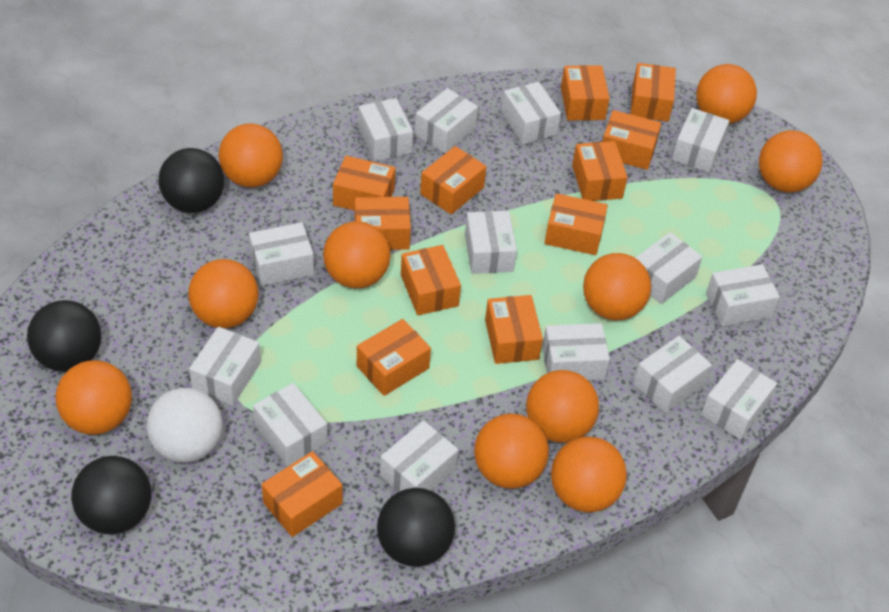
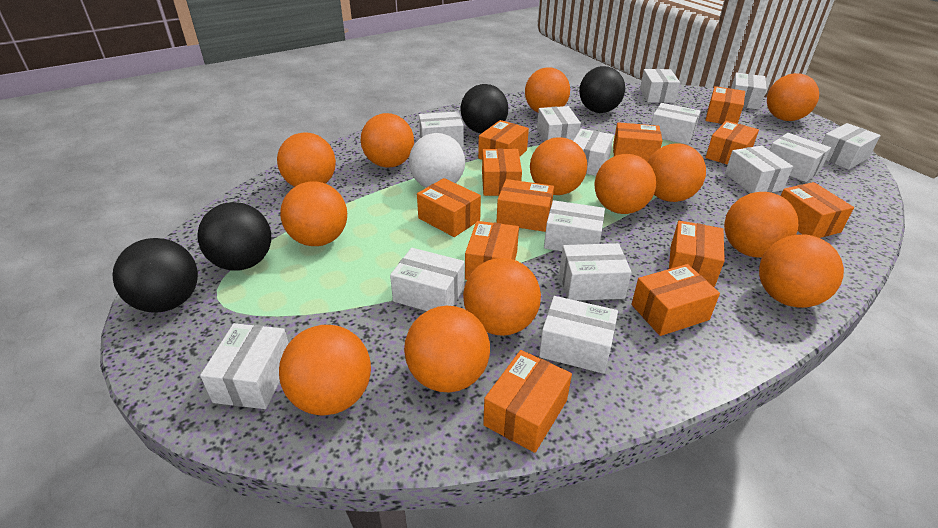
orange ball: [56,360,132,435] [188,259,258,328] [219,124,283,188] [323,221,390,289] [474,414,549,489] [526,370,599,443] [551,436,627,513] [583,253,651,320] [696,64,757,124] [759,130,822,193] = 10 -> [277,132,336,187] [279,325,371,416] [280,181,347,246] [361,113,414,168] [404,306,490,392] [463,258,541,336] [525,67,570,112] [530,137,587,195] [595,154,656,214] [648,144,706,202] [724,192,798,258] [759,234,844,308] [767,73,819,121] = 13

